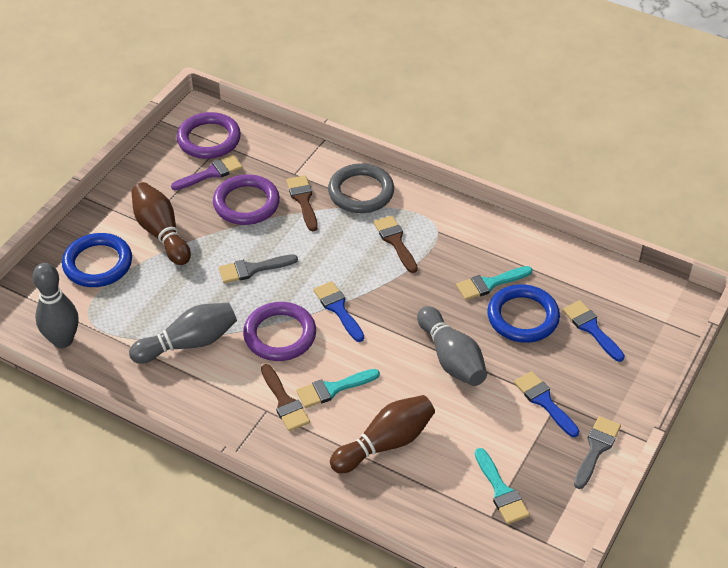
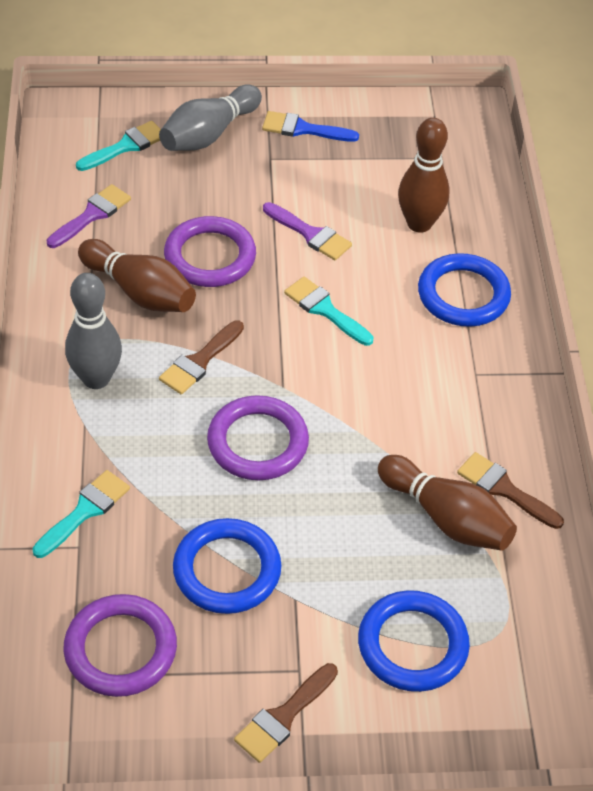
blue brush: [313,281,364,342] [514,371,579,437] [563,300,625,362] = 3 -> [262,111,359,142] = 1
blue ring: [62,233,132,287] [487,284,560,343] = 2 -> [173,518,282,614] [358,590,470,692] [418,253,511,327] = 3
brown bowling pin: [131,182,191,265] [330,395,435,473] = 2 -> [78,239,196,312] [378,455,517,551] [398,118,449,233] = 3
grey bowling pin: [33,263,78,348] [129,303,237,364] [417,306,487,386] = 3 -> [65,273,122,389] [159,85,262,151] = 2
grey brush: [219,254,298,283] [574,416,621,489] = 2 -> none = 0
grey ring: [328,163,394,213] = 1 -> none = 0
purple brush: [171,155,243,190] = 1 -> [47,184,131,248] [263,202,352,260] = 2

